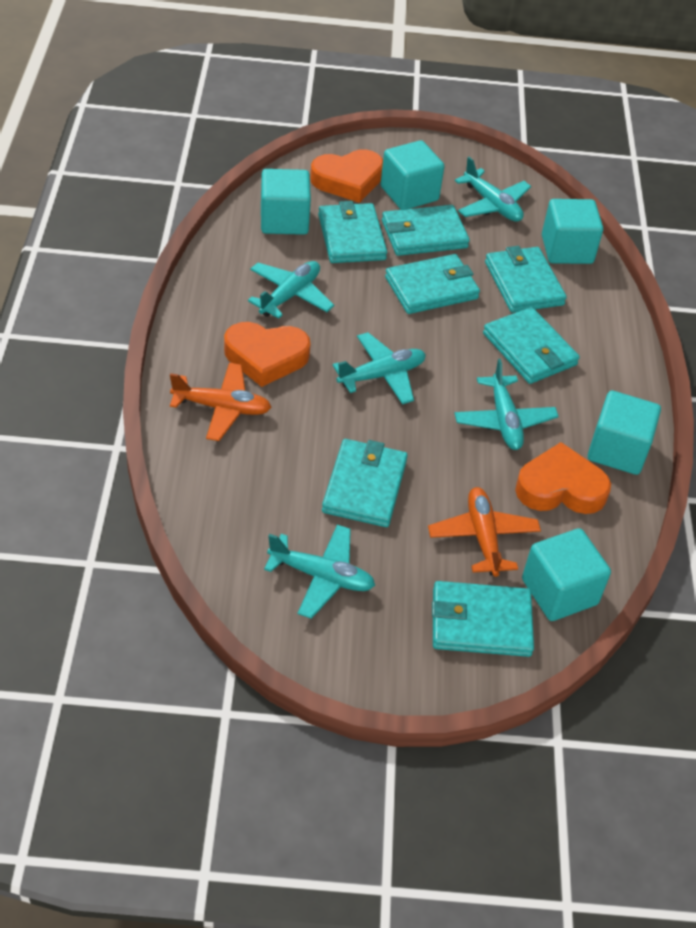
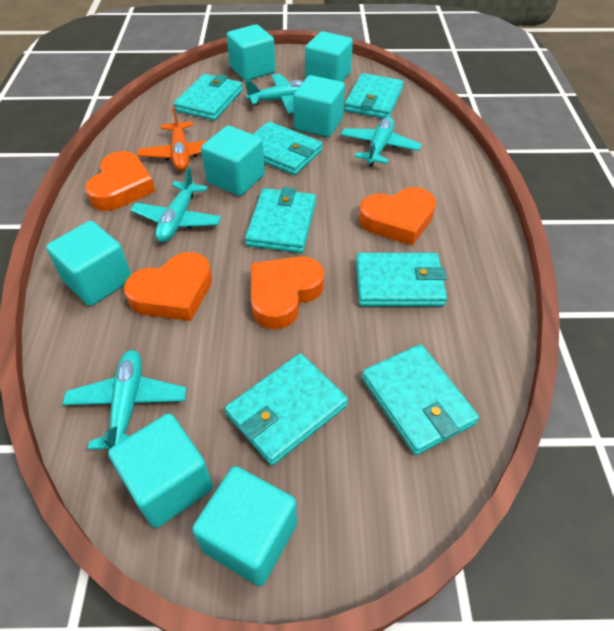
orange heart: [224,322,310,387] [310,149,383,203] [515,442,611,514] = 3 -> [85,151,156,211] [124,252,212,321] [251,256,324,329] [359,187,436,246] = 4
orange plane: [170,363,272,441] [428,487,541,577] = 2 -> [138,106,207,171] = 1
turquoise cube: [261,169,311,235] [380,140,444,210] [522,528,611,621] [542,199,603,264] [588,390,661,475] = 5 -> [46,221,131,306] [108,413,213,528] [192,466,297,586] [201,126,265,196] [226,24,275,81] [293,75,345,137] [305,31,353,82] = 7
turquoise plane: [248,261,334,319] [264,525,375,619] [332,332,426,405] [454,359,559,450] [455,157,531,222] = 5 -> [62,350,186,450] [131,166,222,242] [245,74,303,114] [341,117,422,167] = 4

